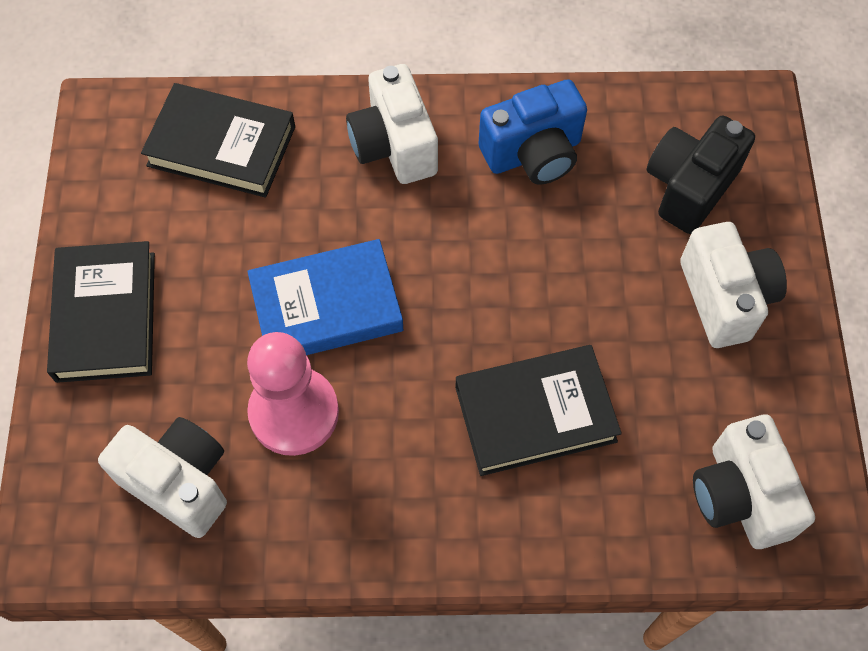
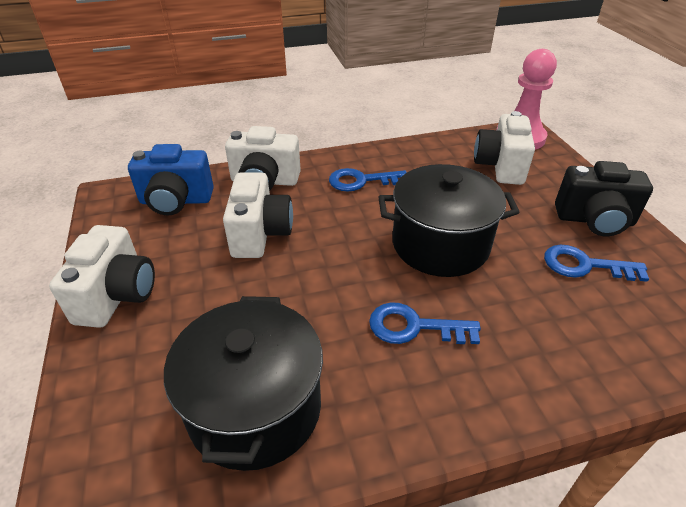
black book: [47,241,155,383] [141,83,295,198] [455,345,622,476] = 3 -> none = 0
black pot: none = 0 -> [164,296,323,471] [378,164,520,277] = 2
blue book: [247,239,404,355] = 1 -> none = 0
blue key: none = 0 -> [329,168,407,192] [369,302,481,344] [544,245,649,282] = 3

